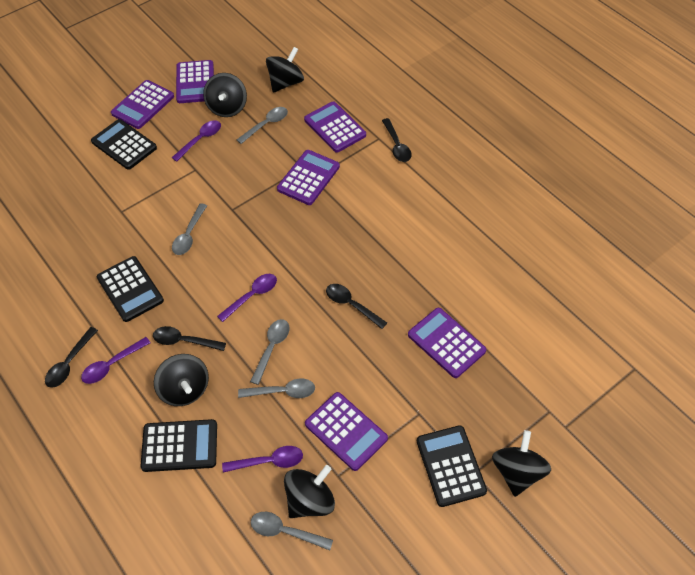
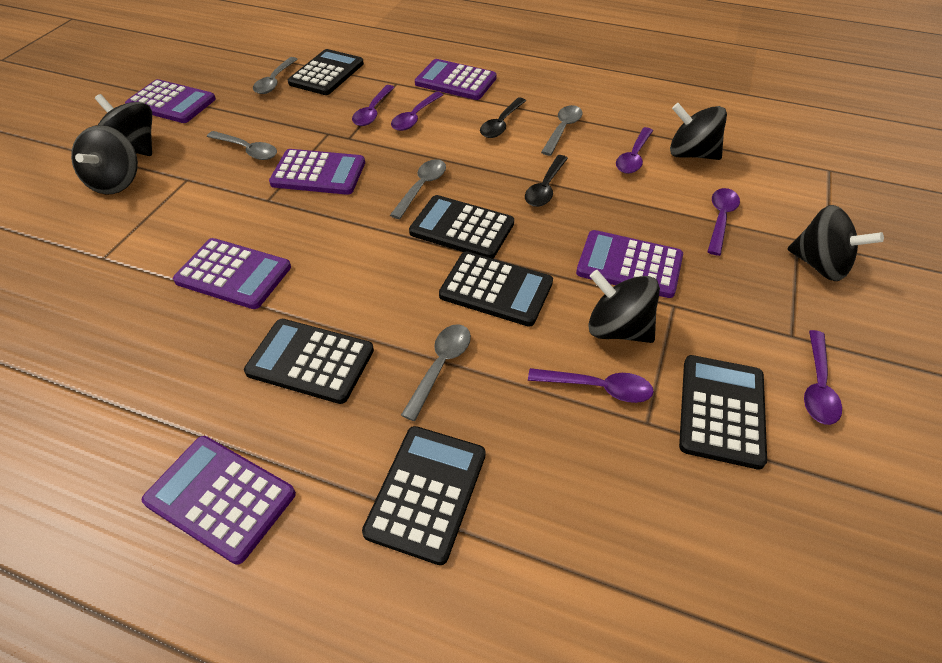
black calculator: [91,119,157,170] [97,256,164,322] [140,419,217,472] [417,425,487,507] = 4 -> [244,319,374,404] [288,49,364,95] [362,426,486,565] [409,195,514,259] [439,252,553,326] [679,355,767,470] = 6
black spoon: [45,327,98,388] [153,326,226,351] [326,284,387,329] [382,118,412,162] = 4 -> [480,98,526,138] [525,155,568,207] = 2
purple spoon: [81,337,151,384] [172,120,221,162] [217,274,277,322] [222,446,303,473] = 4 -> [352,85,395,126] [391,92,443,131] [528,368,654,403] [616,127,653,174] [707,188,740,256] [804,330,842,425] = 6

